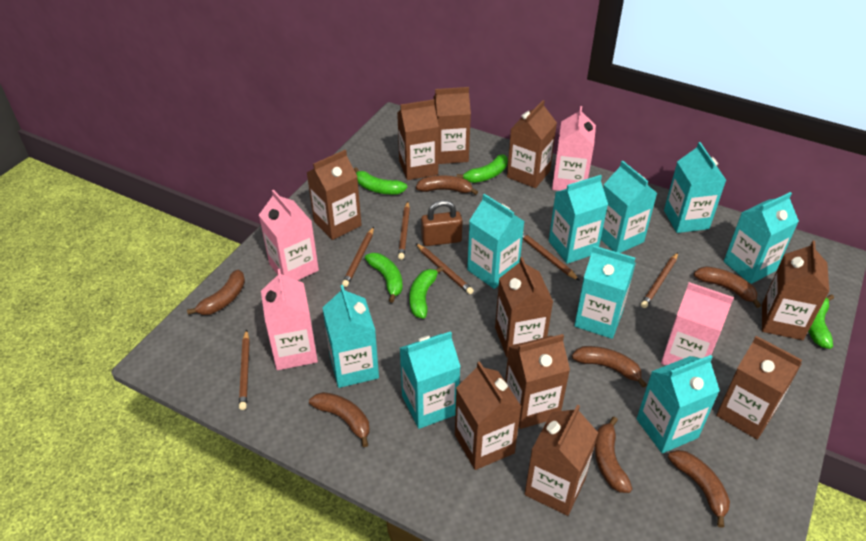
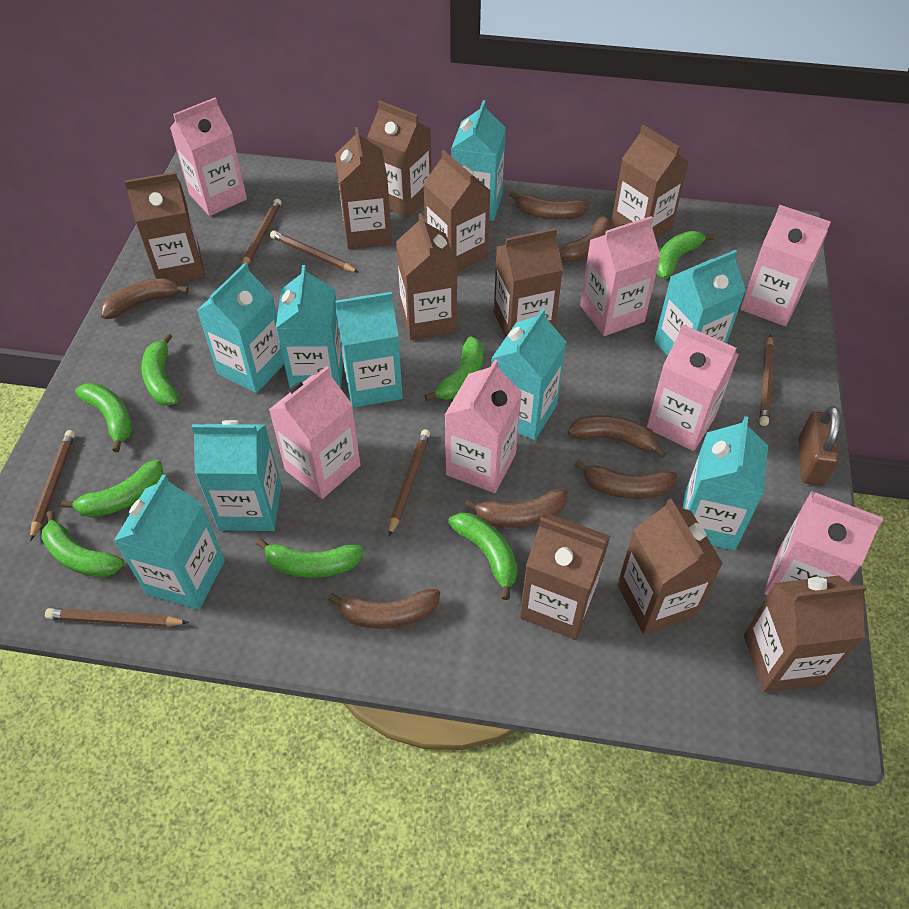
green banana: [354,167,407,195] [365,253,403,303] [409,266,444,319] [457,154,508,183] [808,294,834,349] = 5 -> [41,511,124,577] [61,460,164,517] [75,383,132,452] [141,333,178,406] [256,538,364,578] [425,336,483,401] [448,513,518,600] [656,231,714,279] = 8
pink carton: [259,190,319,280] [261,269,318,370] [552,106,596,191] [661,282,734,365] = 4 -> [170,98,247,216] [269,366,361,499] [445,359,522,493] [580,216,661,336] [647,324,739,451] [740,205,831,326] [764,491,883,595] = 7

